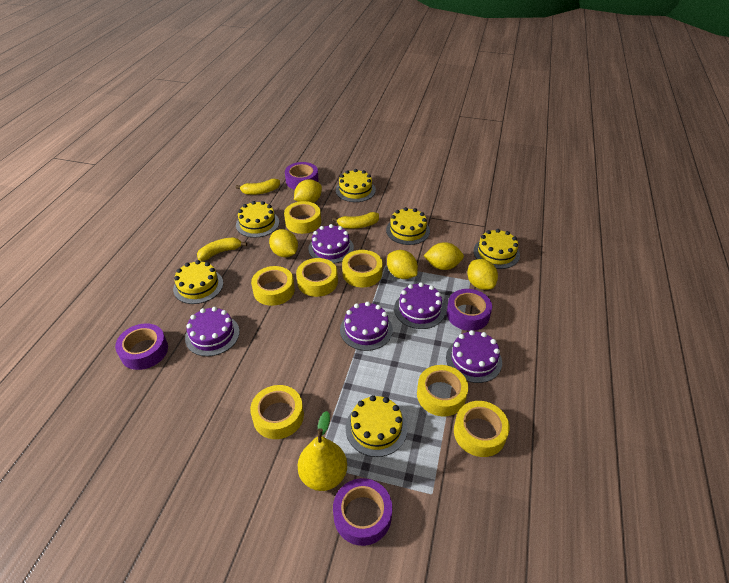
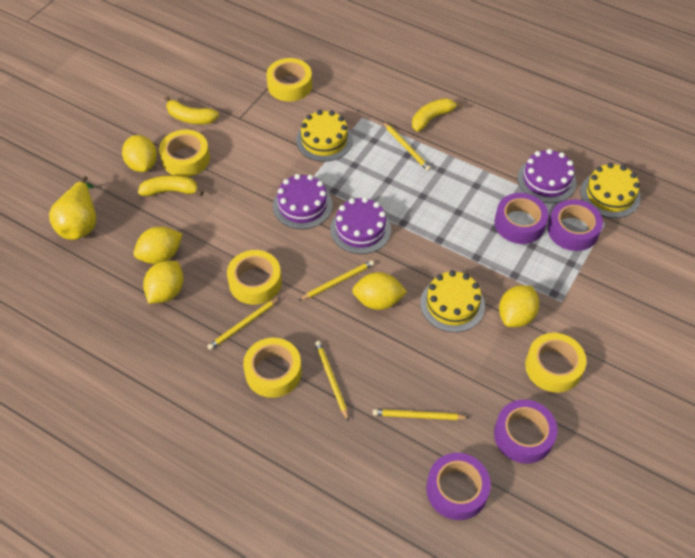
purple cake: [185,307,240,356] [308,224,354,264] [340,302,393,351] [394,282,445,329] [446,330,502,383] = 5 -> [273,174,333,229] [330,197,391,254] [518,149,577,203] = 3
yellow cake: [173,260,223,304] [236,201,279,238] [336,169,376,202] [346,395,407,457] [386,207,430,245] [473,229,520,269] = 6 -> [296,110,353,162] [420,270,485,332] [580,163,641,218] = 3
yellow pencil: none = 0 -> [207,297,280,350] [298,260,374,301] [315,341,349,421] [373,409,470,420] [383,122,431,171] = 5
yellow tape: [250,385,304,439] [251,266,295,306] [284,201,321,234] [296,258,338,297] [342,250,382,287] [417,365,468,416] [454,401,510,457] = 7 -> [159,130,210,177] [227,250,282,305] [243,338,302,398] [266,58,312,102] [525,333,587,393] = 5

